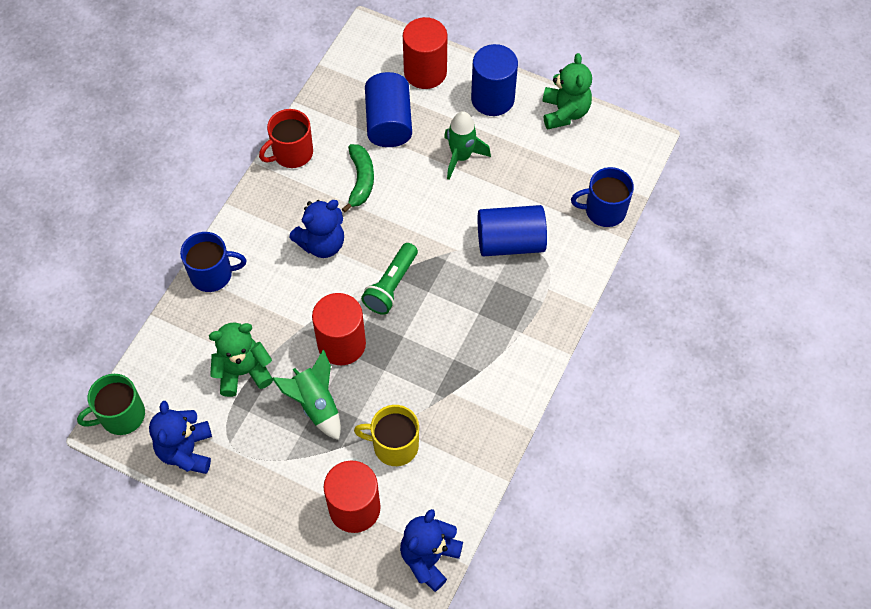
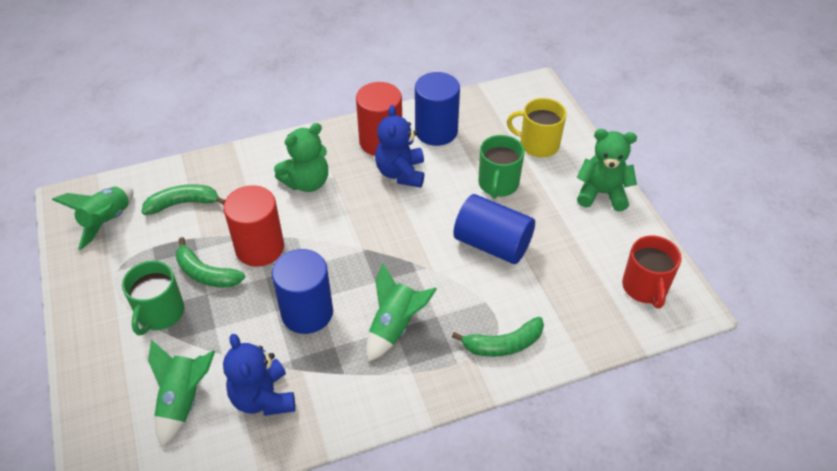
blue mug: [180,232,246,292] [571,167,634,227] = 2 -> none = 0
blue teddy bear: [149,401,212,474] [290,200,344,258] [400,509,463,592] = 3 -> [223,334,295,416] [375,105,424,188] = 2
green banana: [342,144,374,213] = 1 -> [142,184,225,215] [176,237,245,288] [452,317,544,357] = 3
green flashlight: [361,243,418,315] = 1 -> none = 0
green mug: [77,374,145,435] = 1 -> [122,261,184,335] [478,135,525,198] = 2
green rocket: [272,350,341,440] [444,111,491,180] = 2 -> [52,186,133,250] [148,340,215,447] [366,263,437,362] = 3
red cylinder: [312,293,366,365] [324,460,381,533] [403,17,447,89] = 3 -> [223,185,284,267] [356,82,402,156] = 2

